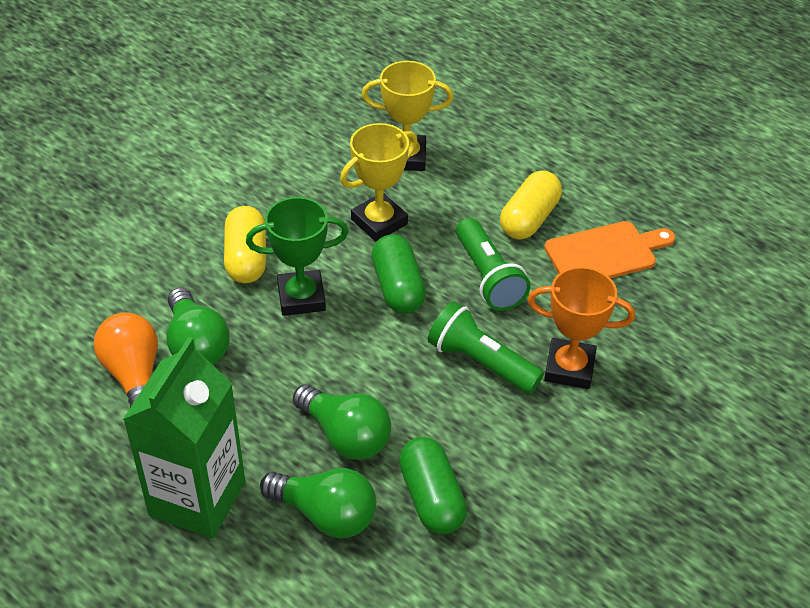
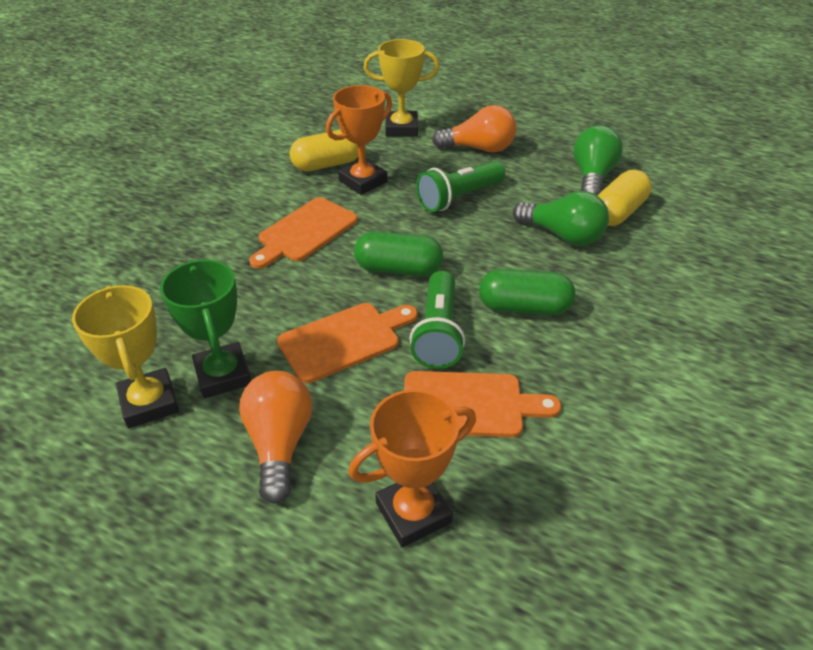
green carton: [123,337,245,538] = 1 -> none = 0
green light bulb: [166,288,230,365] [260,468,376,538] [293,384,391,460] = 3 -> [513,191,609,246] [573,125,623,195] = 2
orange cutting board: [544,221,675,278] = 1 -> [249,197,358,269] [277,303,418,383] [404,371,561,437] = 3
orange light bulb: [94,312,158,407] = 1 -> [239,371,312,504] [432,105,516,152] = 2
orange trophy: [527,267,635,389] = 1 -> [326,85,392,195] [348,389,476,548] = 2

